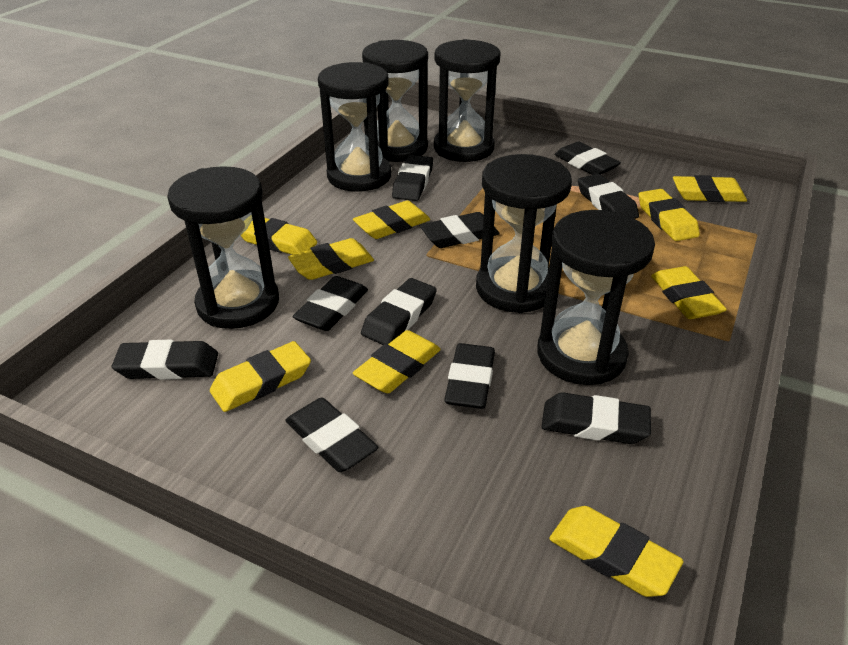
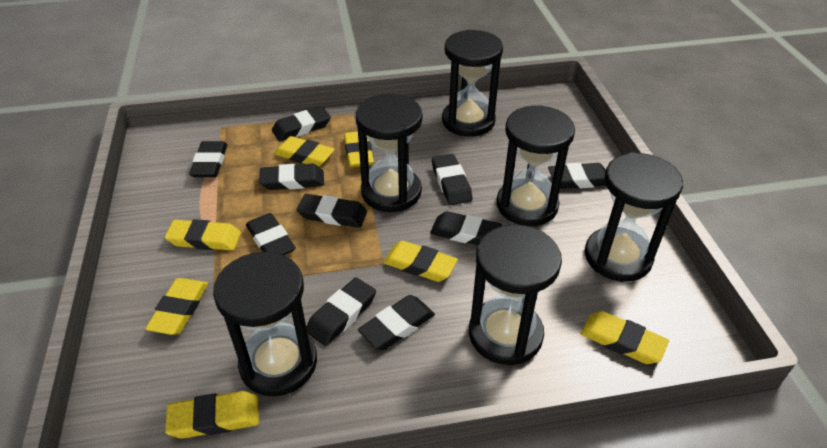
yellow eraser: [210,341,311,412] [240,218,317,255] [288,238,374,280] [353,201,430,239] [353,330,441,393] [549,506,683,597] [639,189,700,241] [651,266,727,319] [673,175,747,202] = 9 -> [145,278,208,335] [165,219,241,250] [165,391,259,439] [274,136,335,167] [344,131,374,167] [383,241,458,282] [581,311,669,364] = 7

